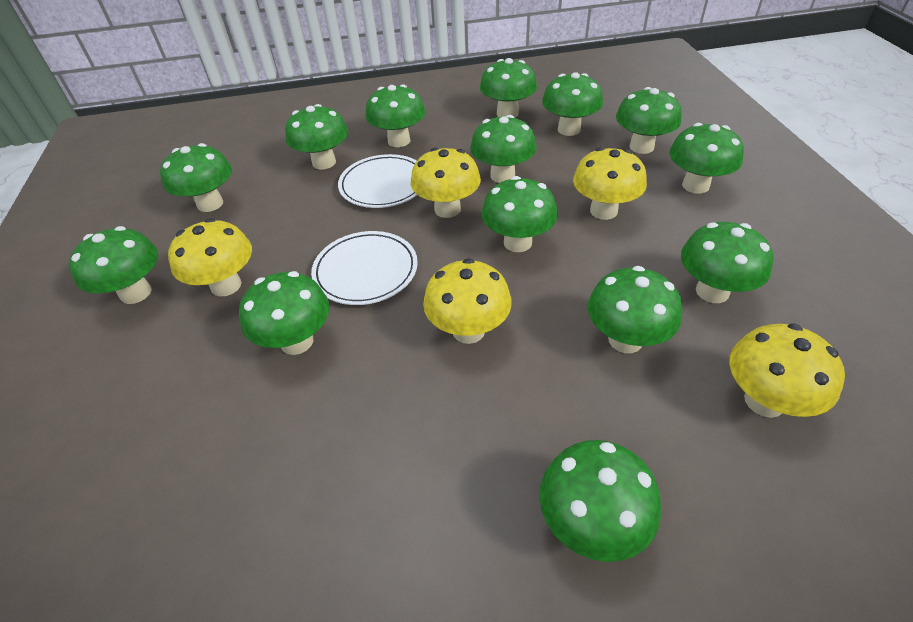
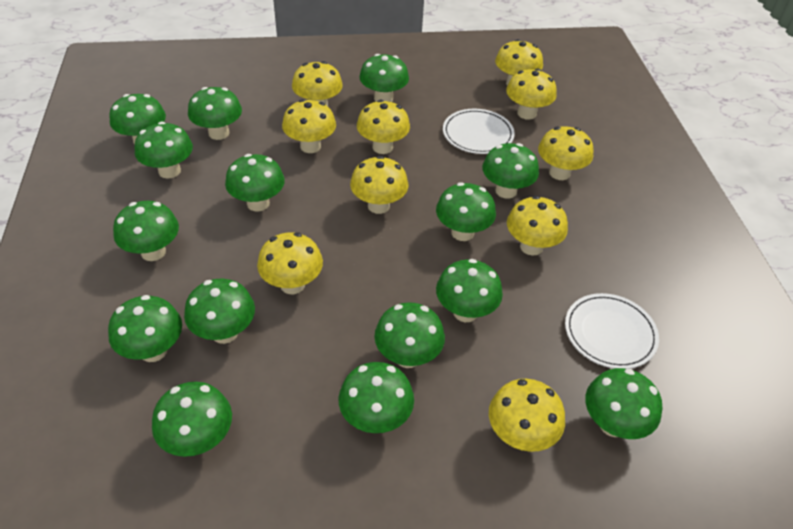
green mushroom: [69,226,158,304] [160,143,232,212] [239,271,329,355] [285,104,348,169] [365,84,425,147] [470,115,536,183] [480,58,537,118] [481,176,558,252] [539,440,661,562] [542,72,603,136] [588,266,682,353] [616,87,682,154] [669,123,744,194] [681,222,773,303] = 14 -> [108,295,182,362] [109,94,166,145] [113,201,179,261] [135,121,193,179] [152,382,232,457] [184,279,255,344] [188,87,242,140] [225,154,285,212] [339,362,414,433] [360,54,409,102] [374,302,445,368] [436,182,496,241] [436,259,503,322] [482,143,539,199] [585,368,662,439] = 15
yellow mushroom: [168,218,252,297] [411,147,481,218] [423,258,512,344] [573,147,647,220] [729,324,845,418] = 5 -> [257,232,323,294] [282,99,336,153] [292,61,343,106] [350,156,409,214] [357,100,410,154] [489,379,565,452] [495,39,543,86] [506,68,557,120] [507,196,568,256] [538,126,594,180] = 10

